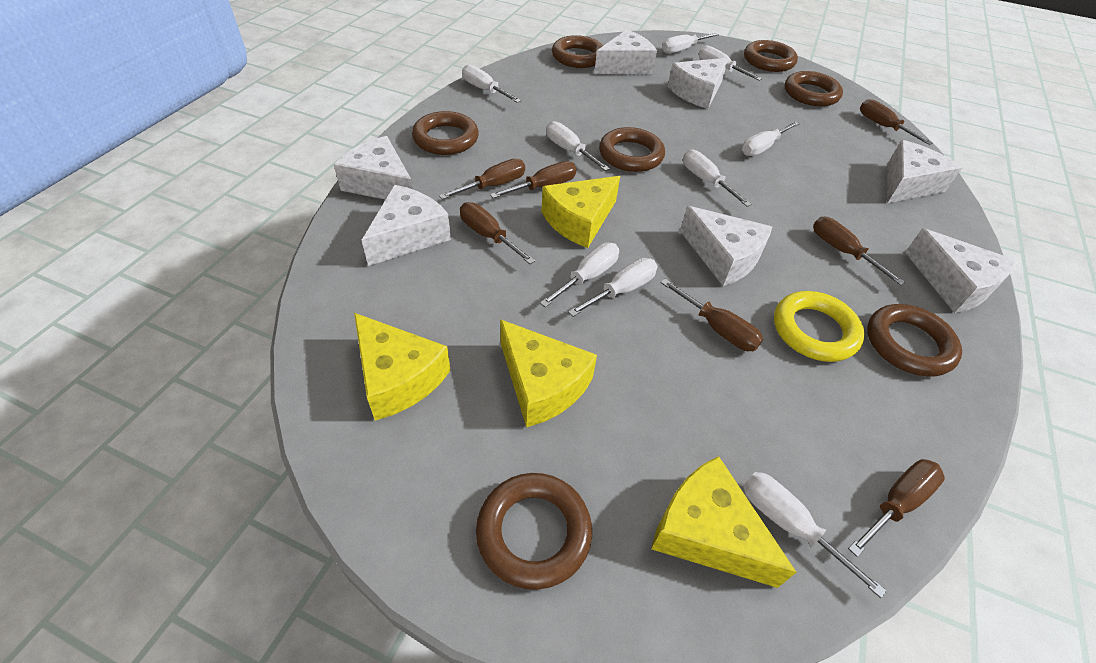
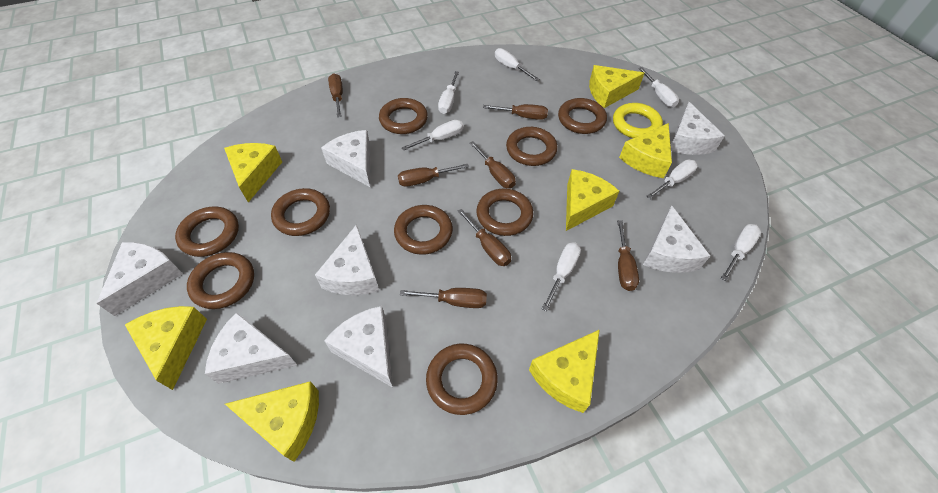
brown ring: [412,111,479,155] [476,473,592,590] [552,35,603,68] [599,127,665,172] [744,40,798,72] [785,71,843,107] [867,304,962,377] = 7 -> [175,207,239,257] [187,252,254,309] [271,188,330,236] [379,98,428,134] [394,205,453,255] [426,344,498,415] [476,189,533,236] [506,127,558,166] [558,98,607,134] = 9
white screwdriver: [462,64,521,103] [540,243,619,308] [546,121,610,171] [568,258,657,317] [662,33,719,54] [683,150,752,207] [698,45,762,81] [742,121,800,156] [743,472,886,598] = 9 -> [401,120,463,151] [438,71,459,114] [495,48,539,81] [542,242,581,311] [639,67,679,107] [647,159,698,199] [721,224,761,281] = 7
yellow cheese: [354,313,451,421] [500,319,597,427] [541,176,620,248] [651,456,797,588] = 4 -> [125,306,207,390] [224,143,282,202] [225,381,319,462] [529,329,600,413] [566,169,619,231] [589,65,644,108] [619,123,672,178] = 7

